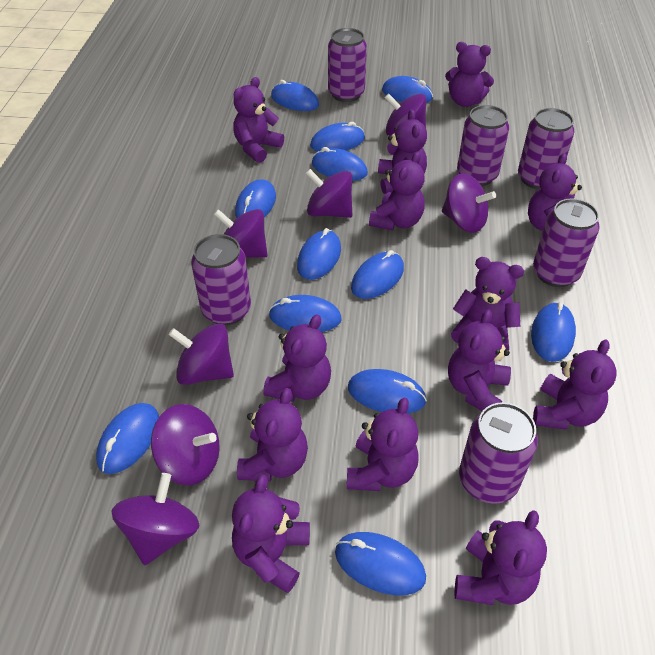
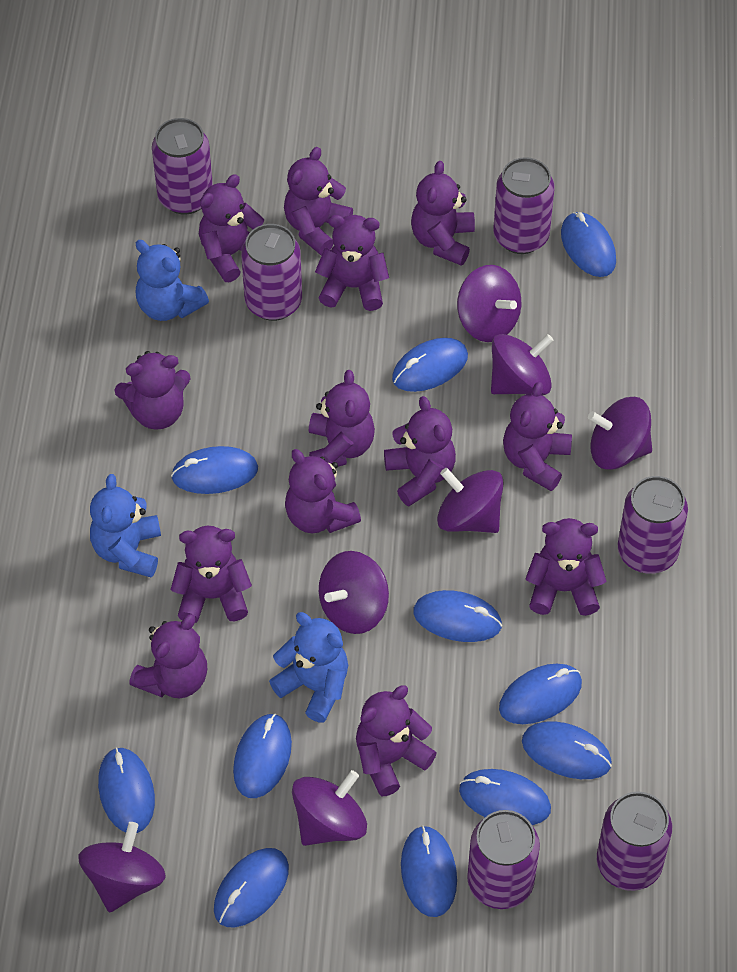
blue mouse: [96,403,159,474] [235,179,276,218] [269,295,342,332] [271,80,319,111] [297,228,341,280] [310,122,365,152] [312,147,368,181] [335,532,426,595] [348,369,427,414] [351,250,404,299] [382,76,433,103] [531,302,576,362] = 12 -> [98,747,155,833] [171,446,258,494] [214,848,289,927] [233,714,292,798] [392,338,468,392] [401,826,457,917] [413,590,502,642] [459,769,551,825] [499,663,582,724] [522,721,612,779] [561,212,616,277] = 11
blue teddy bear: none = 0 -> [90,474,161,577] [135,240,209,321] [269,612,348,722] = 3

